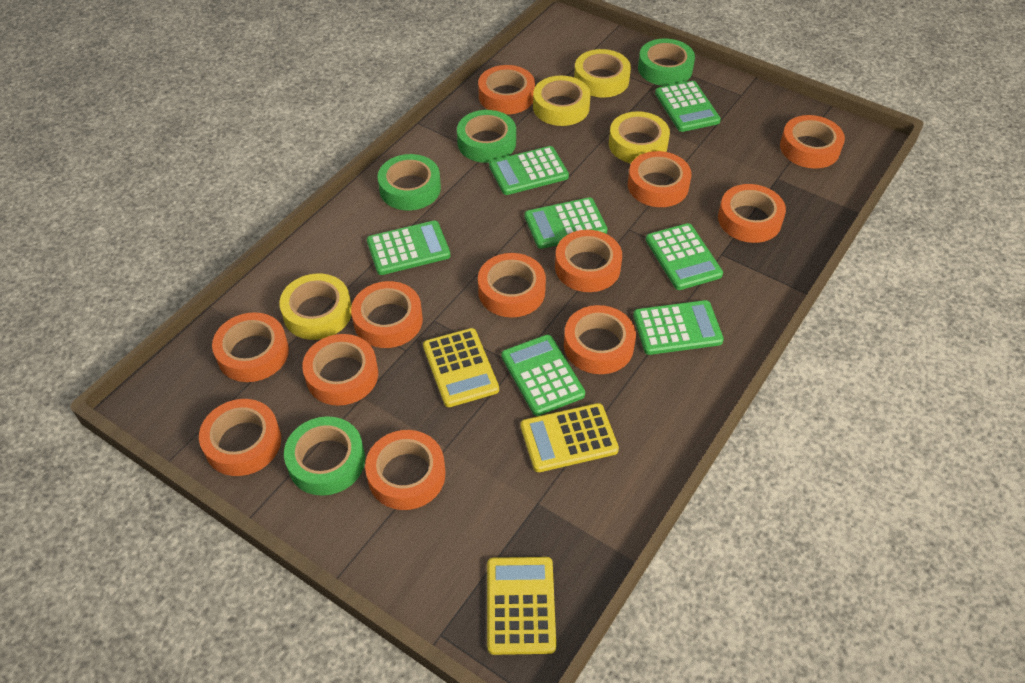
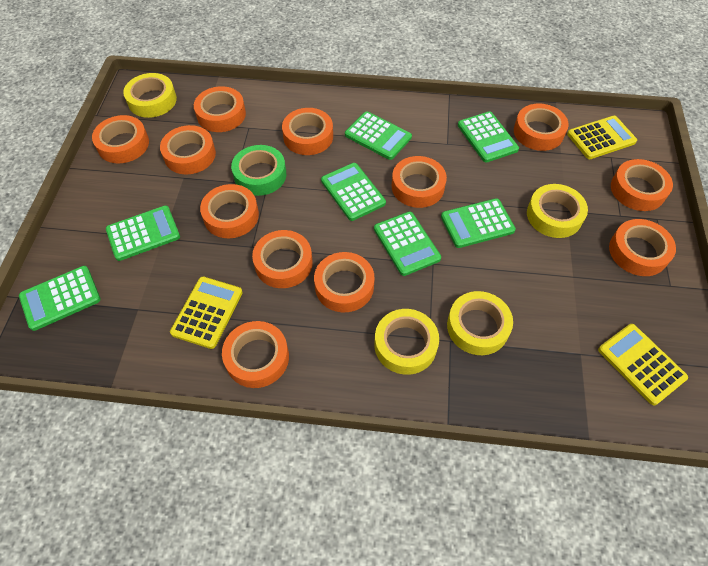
green tape: [284,416,365,496] [377,154,441,211] [457,110,516,163] [638,39,695,86] = 4 -> [231,145,286,196] = 1

